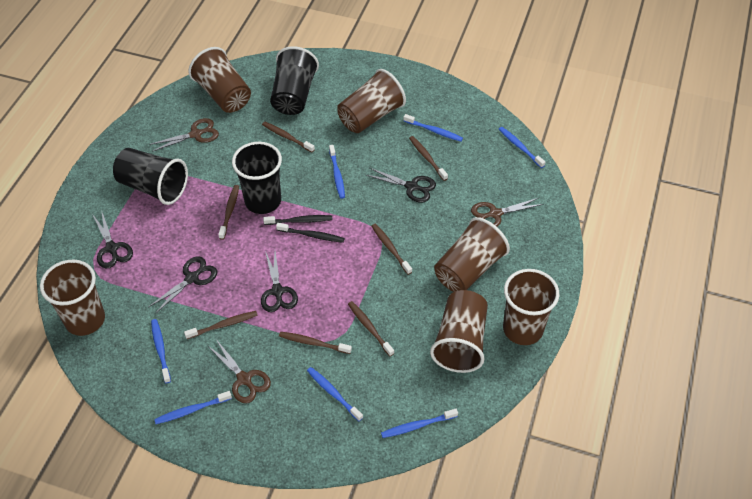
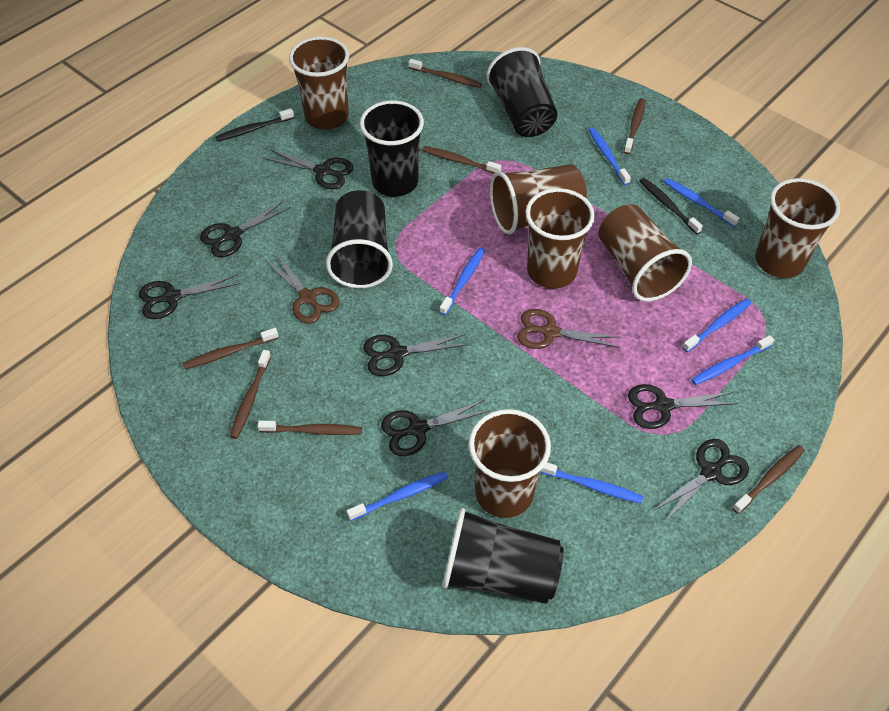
black cup: [113,148,188,205] [232,142,282,214] [270,46,319,115] = 3 -> [326,190,393,288] [360,101,424,197] [442,508,564,604] [486,47,557,137] = 4
black scissors: [92,210,133,268] [149,256,217,314] [261,251,298,312] [366,168,436,203] = 4 -> [139,274,240,319] [200,201,291,257] [265,150,353,189] [363,334,468,376] [381,400,489,456] [628,384,738,429] [653,439,749,521] = 7
brown scissors: [149,118,219,152] [208,339,271,403] [471,198,543,227] = 3 -> [265,253,339,324] [517,309,621,349] = 2

